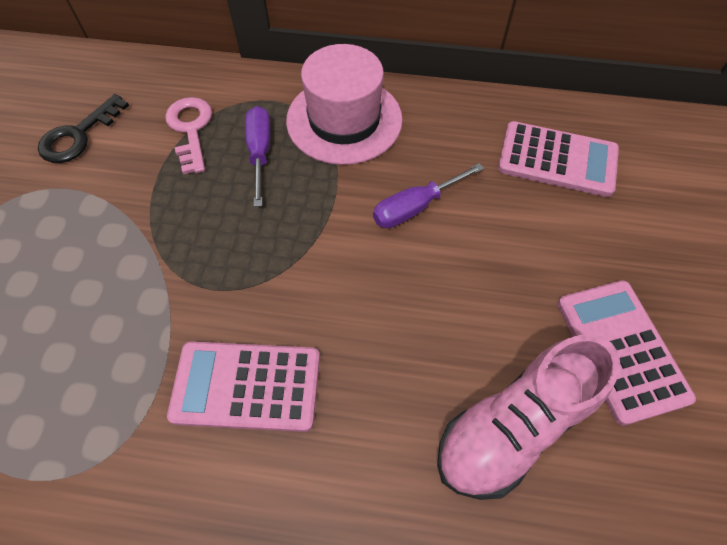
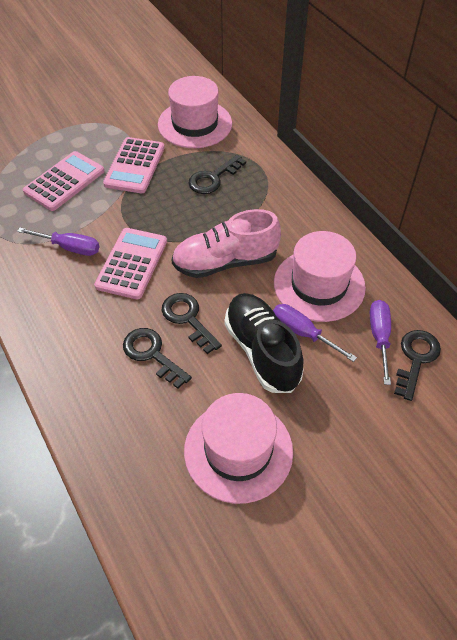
black key: [38,94,129,163] = 1 -> [123,328,192,389] [162,293,222,354] [188,155,246,194] [394,330,441,401] = 4
black shoe: none = 0 -> [225,293,304,393] = 1
pink hat: [286,44,403,165] = 1 -> [158,76,232,148] [184,393,293,504] [274,231,366,322] = 3
pink key: [165,97,212,174] = 1 -> none = 0
purple screwdriver: [245,106,271,207] [373,163,484,228] = 2 -> [17,228,100,256] [273,304,357,362] [370,300,391,385] = 3

